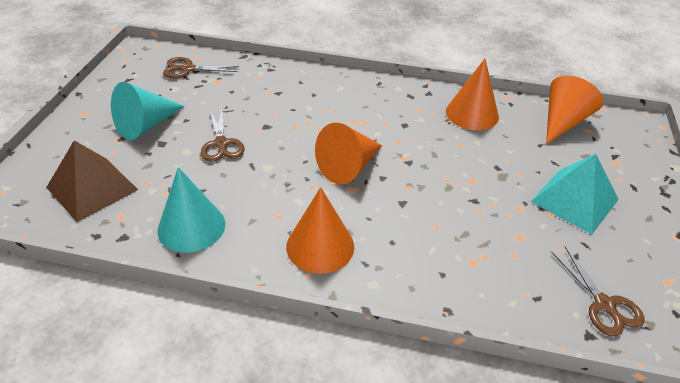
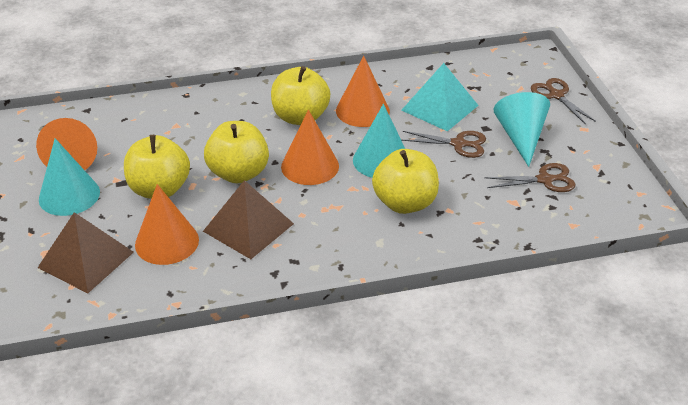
brown pyramid: [46,140,138,222] = 1 -> [38,212,134,293] [203,180,294,259] = 2
turquoise cone: [111,82,185,140] [158,167,225,253] = 2 -> [39,138,100,216] [353,104,405,178] [493,92,550,167] = 3
yellow apple: none = 0 -> [124,135,190,199] [204,121,269,184] [271,66,330,125] [372,149,439,214] = 4

